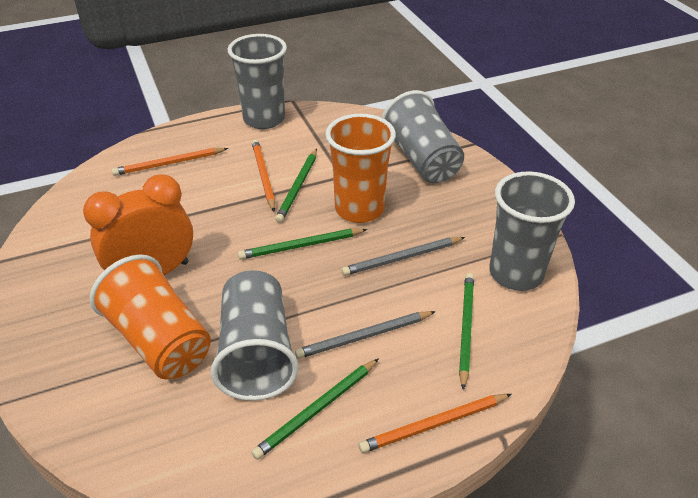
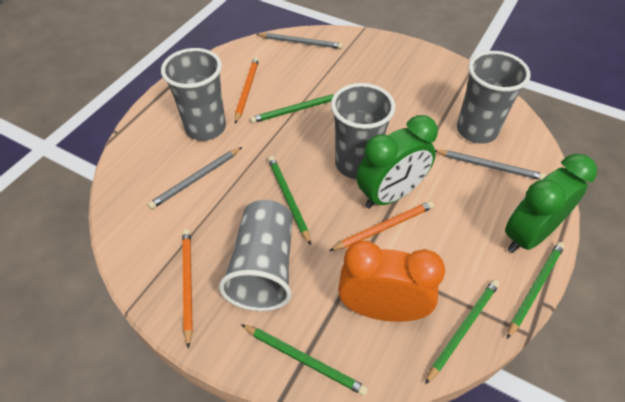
green clock: none = 0 -> [357,115,438,209] [505,154,597,253] = 2
green pencil: [238,229,367,259] [251,358,379,460] [275,149,317,223] [459,273,474,390] = 4 -> [241,324,368,396] [250,94,334,123] [268,156,311,245] [425,280,499,384] [507,242,565,339] = 5
grey pencil: [295,311,436,359] [341,237,465,276] = 2 -> [148,147,242,209] [256,33,343,49] [435,150,546,180] = 3
orange cup: [90,254,211,379] [325,114,396,223] = 2 -> none = 0

